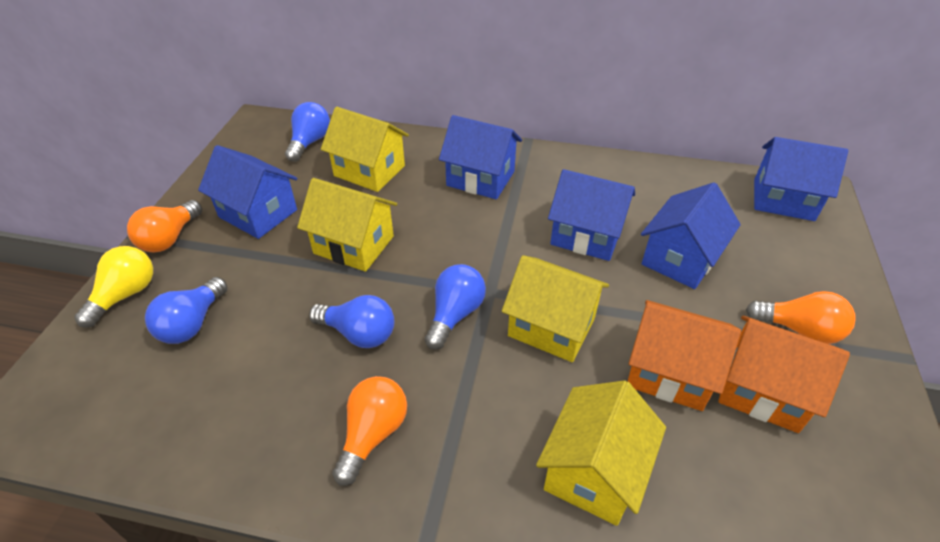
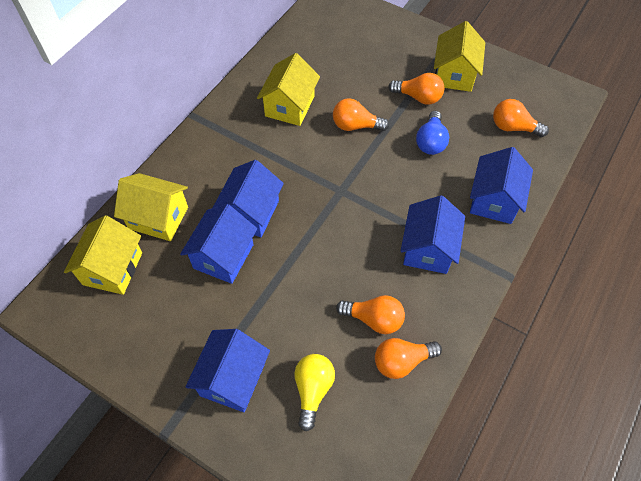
blue light bulb: [145,277,227,344] [285,102,330,162] [309,295,394,348] [425,264,486,350] = 4 -> [416,111,449,155] = 1
orange house: [627,300,741,411] [718,316,850,433] = 2 -> none = 0
orange light bulb: [127,200,202,252] [332,376,407,486] [746,291,855,344] = 3 -> [333,98,389,131] [336,295,405,334] [375,338,442,379] [388,73,444,104] [493,99,549,137] = 5

